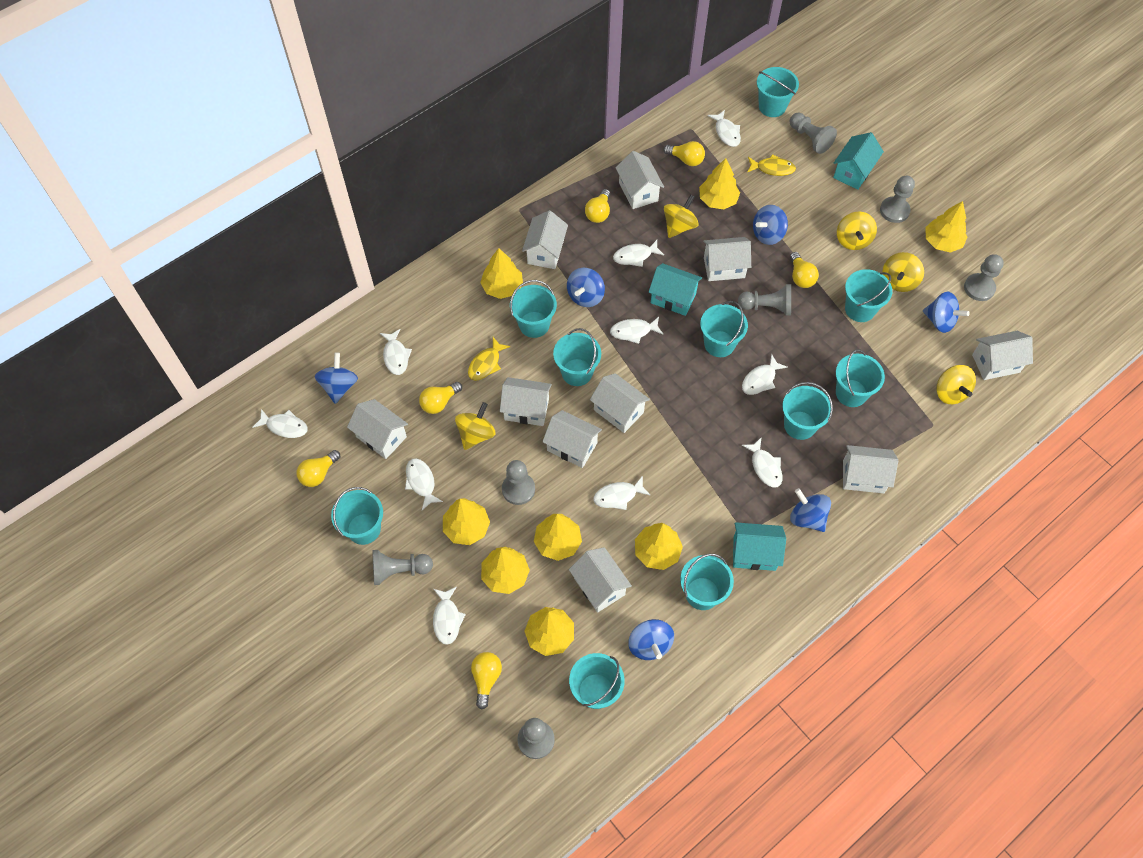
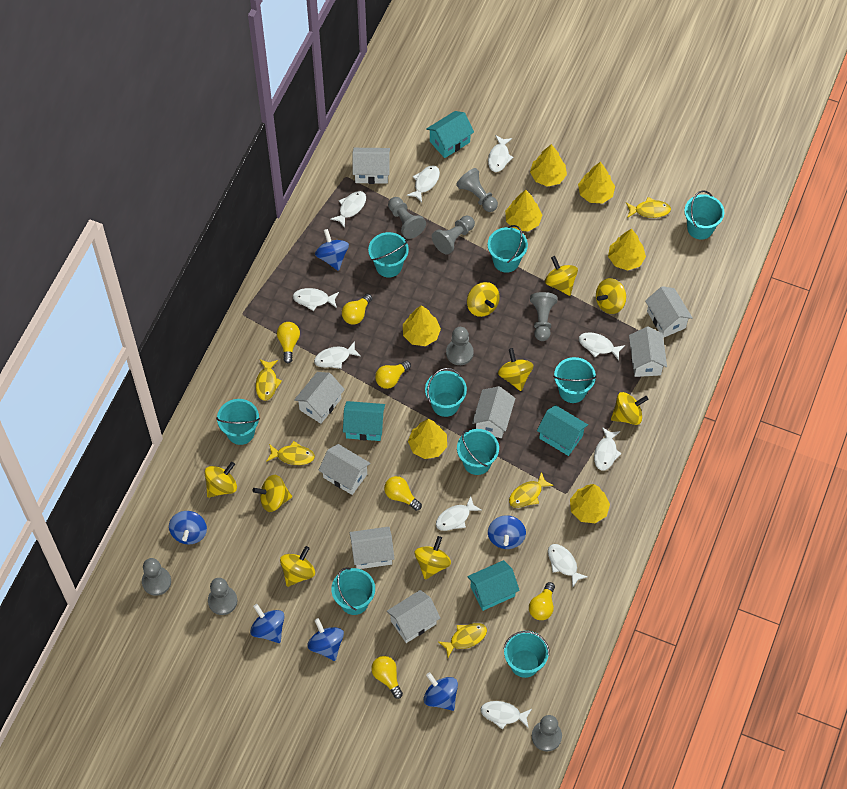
grey pawn: [372,550,433,585] [502,460,535,505] [517,718,555,759] [738,284,791,316] [790,113,837,154] [880,176,915,223] [964,254,1004,301] = 7 -> [142,558,171,596] [208,578,237,615] [388,197,426,239] [432,216,475,255] [446,327,474,365] [456,168,498,212] [530,292,558,341] [532,715,562,751] = 8
turquoise bucket: [331,487,383,545] [510,280,557,338] [553,328,601,386] [569,653,625,709] [680,554,734,610] [700,301,748,357] [757,67,799,117] [782,382,833,440] [836,350,885,407] [845,269,892,322] = 10 -> [216,399,260,445] [331,567,375,615] [368,232,409,278] [425,368,467,417] [457,429,499,475] [488,225,528,273] [503,631,549,678] [553,357,597,403] [684,190,724,240] = 9
turquoise house: [649,263,702,316] [733,522,786,571] [833,132,884,190] = 3 -> [343,401,385,441] [426,111,474,158] [467,560,520,611] [537,405,588,456] = 4
white house: [347,399,408,459] [500,377,552,426] [522,210,568,269] [542,410,602,468] [569,547,632,613] [590,373,650,433] [616,151,664,209] [703,237,751,281] [843,445,898,493] [972,331,1033,380] = 10 -> [294,372,345,424] [318,444,371,495] [350,527,394,569] [353,148,390,184] [387,590,440,643] [472,386,515,438] [629,327,667,377] [645,286,693,338] = 8
yellow fish: [468,337,510,381] [747,154,796,176] = 2 -> [256,359,282,401] [266,441,315,465] [439,623,487,657] [509,472,554,508] [626,197,671,218] = 5
yellow spinning top: [455,402,495,450] [664,194,699,238] [837,211,877,250] [882,252,924,292] [936,365,976,404] = 5 -> [204,462,237,498] [252,475,292,512] [280,546,315,587] [415,536,451,580] [467,282,499,317] [498,348,534,391] [545,256,578,296] [596,278,626,314] [611,392,648,425] = 9
yellow tree: [443,498,490,545] [480,248,523,299] [481,547,530,594] [524,607,574,656] [534,514,582,561] [635,523,683,570] [699,158,740,209] [925,201,967,253] = 8 -> [403,305,441,346] [408,419,447,459] [505,190,542,232] [530,144,567,187] [570,484,610,523] [578,162,615,203] [608,228,646,270] = 7

